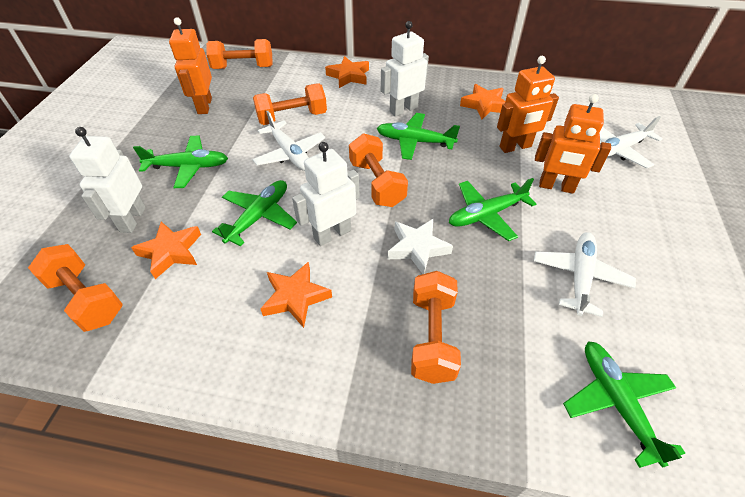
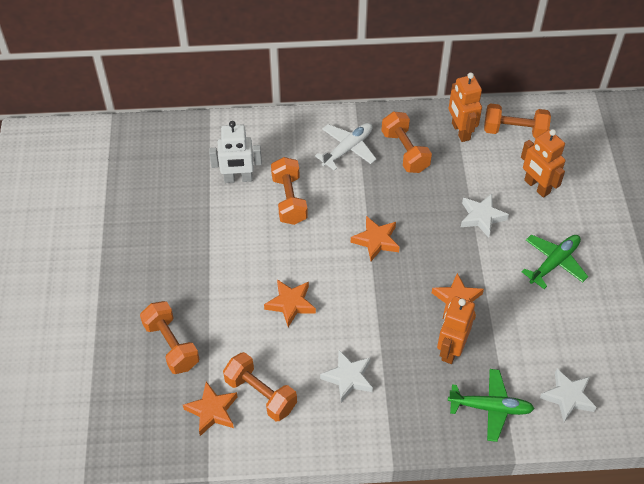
green plane: [133,136,228,188] [212,180,297,247] [377,113,460,160] [449,178,536,241] [563,341,685,468] = 5 -> [448,369,535,442] [521,235,588,289] = 2
white plane: [252,111,326,171] [534,232,636,317] [600,116,663,169] = 3 -> [315,123,377,171] = 1
white robot: [69,127,146,233] [292,142,360,246] [381,21,429,117] = 3 -> [209,121,262,183] = 1
white star: [387,219,453,274] = 1 -> [320,350,373,403] [461,194,509,238] [540,369,597,422] = 3

